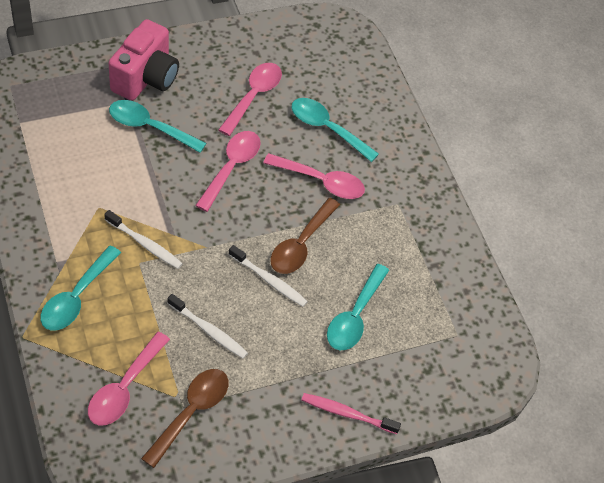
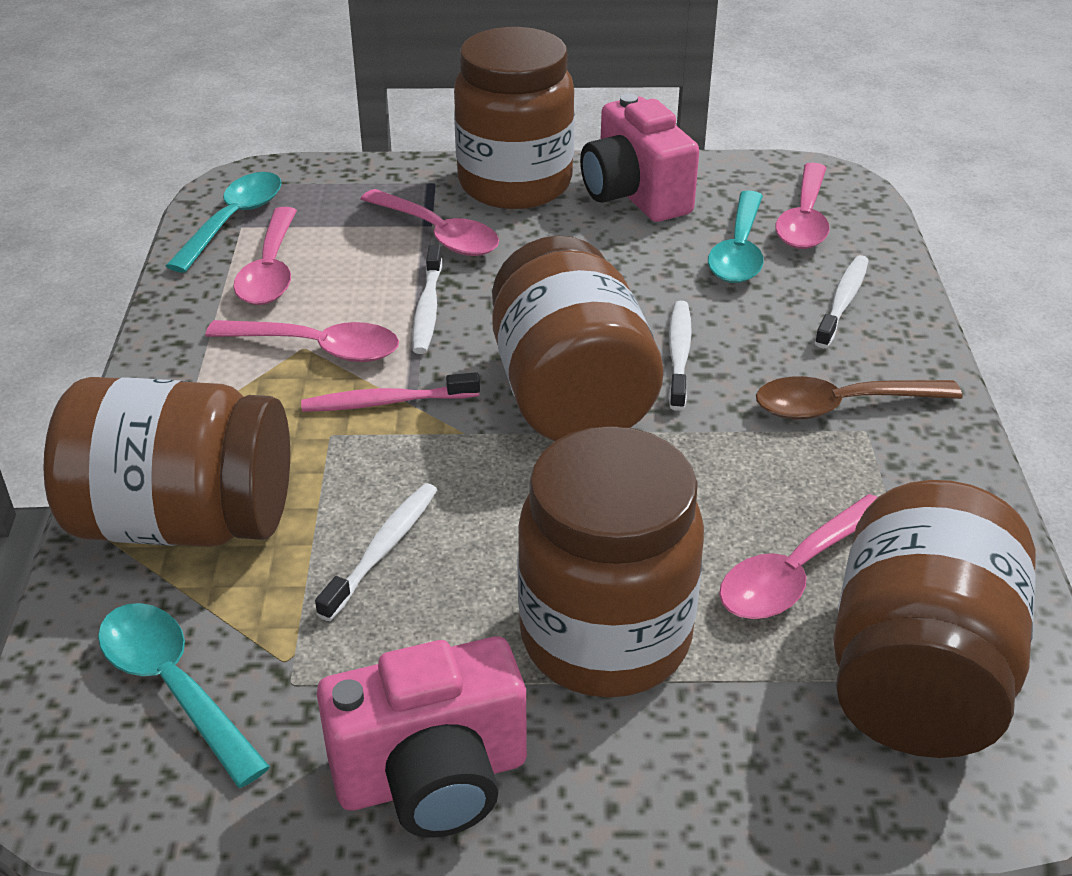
brown jar: none = 0 -> [43,377,290,547] [454,27,575,209] [492,235,663,441] [517,426,704,697] [833,480,1036,758] = 5
brown spoon: [141,369,229,468] [270,198,340,274] = 2 -> [756,376,963,419] = 1
pink camera: [109,19,179,101] = 1 -> [317,637,527,838] [580,93,699,222] = 2
pink spoon: [88,332,170,426] [195,131,261,212] [218,63,282,136] [263,153,365,199] = 4 -> [205,320,399,362] [233,207,297,305] [361,189,499,256] [719,494,878,619] [775,162,829,249] = 5
turquoise spoon: [40,246,121,331] [109,100,206,153] [292,98,379,162] [327,264,389,350] = 4 -> [98,603,270,788] [166,172,281,273] [708,190,764,283] = 3
white toothbrush: [104,210,183,269] [167,294,248,359] [228,245,308,307] = 3 -> [315,483,437,621] [412,245,442,354] [669,301,692,411] [815,255,869,348] = 4

